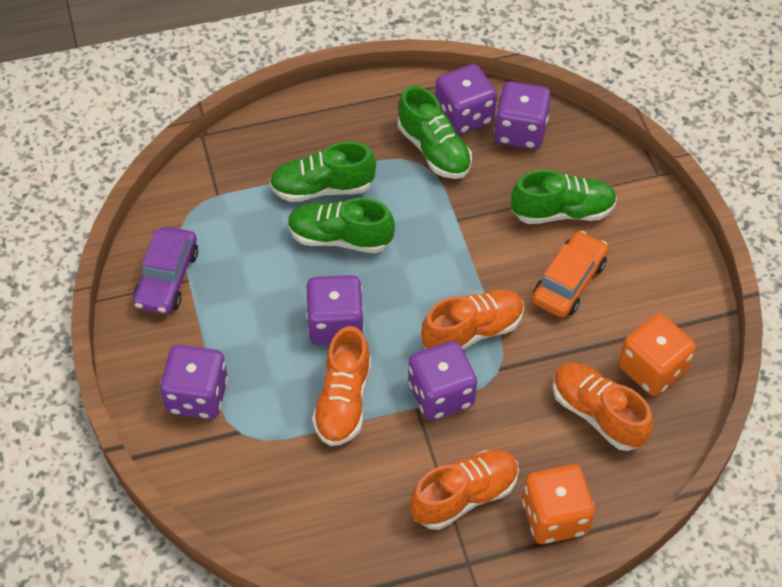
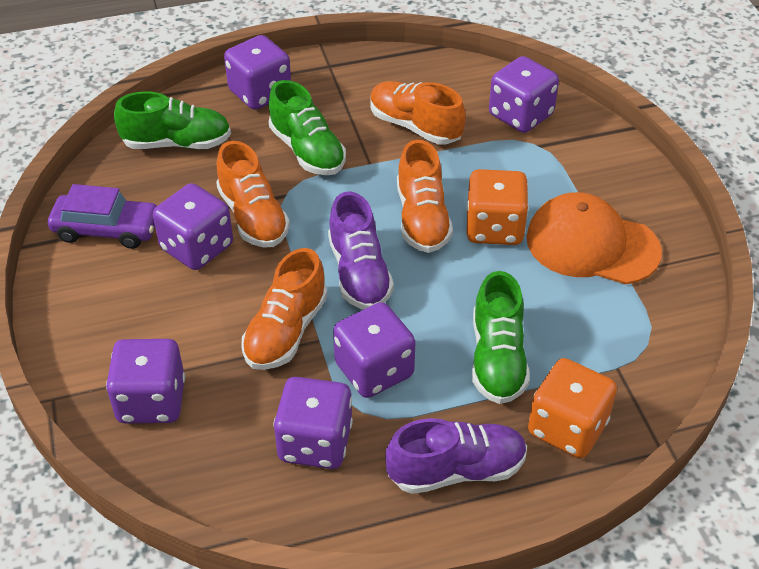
green shoe: [269,142,376,202] [288,198,395,253] [398,86,472,179] [511,170,617,224] = 4 -> [114,91,231,149] [269,80,346,175] [472,271,530,404] = 3
orange cap: none = 0 -> [526,192,662,284] = 1
orange car: [532,231,608,317] = 1 -> none = 0
purple dice: [160,345,228,419] [306,275,364,345] [408,341,477,420] [435,64,497,135] [494,81,551,150] = 5 -> [106,339,185,424] [153,183,233,270] [224,35,291,110] [274,377,353,469] [333,302,416,398] [489,56,559,133] = 6
purple shoe: none = 0 -> [328,192,394,310] [385,418,527,494] = 2

